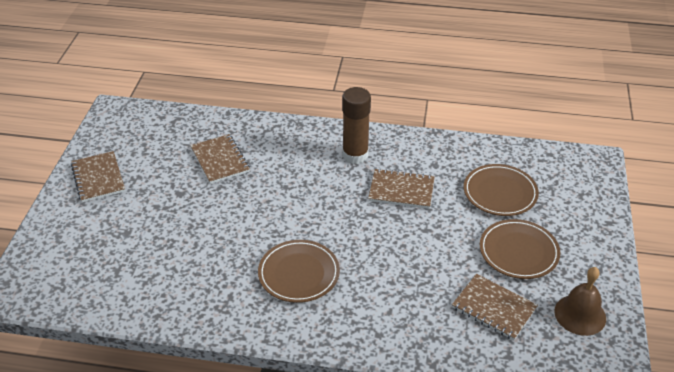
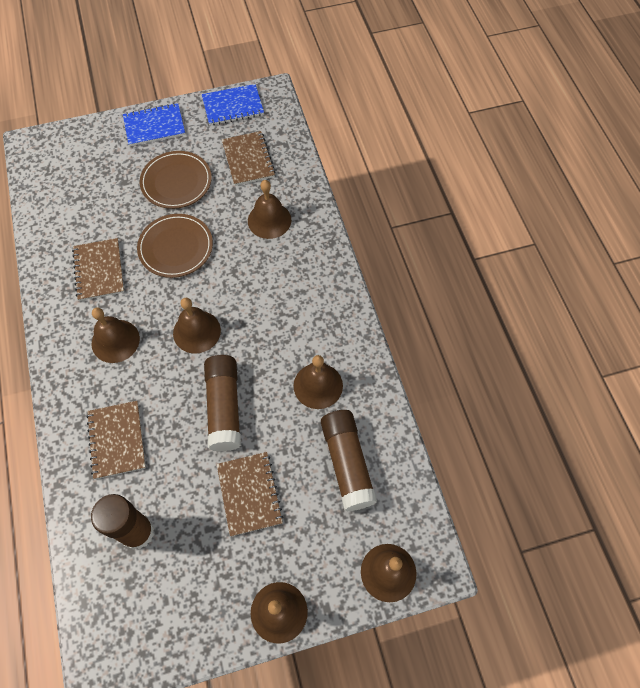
blue notebook: none = 0 -> [123,103,185,146] [202,84,264,126] = 2
brown bell: [554,267,606,336] = 1 -> [92,307,140,363] [173,298,221,354] [248,180,291,239] [251,582,308,644] [294,355,343,409] [361,544,416,602] = 6
brown glue stick: [342,87,371,164] = 1 -> [91,494,155,550] [204,355,241,452] [321,410,377,512] = 3
brown plate: [258,240,340,303] [464,164,539,216] [480,219,560,279] = 3 -> [137,214,213,278] [140,151,212,209] = 2

